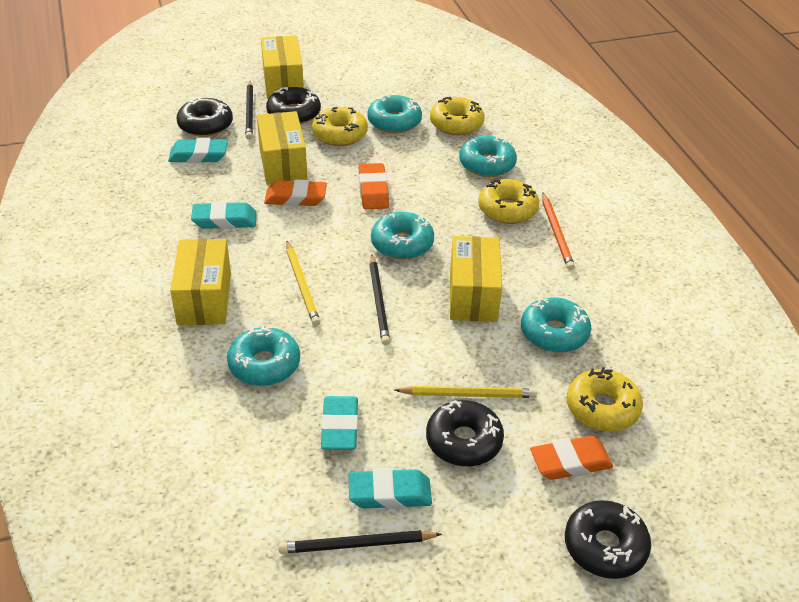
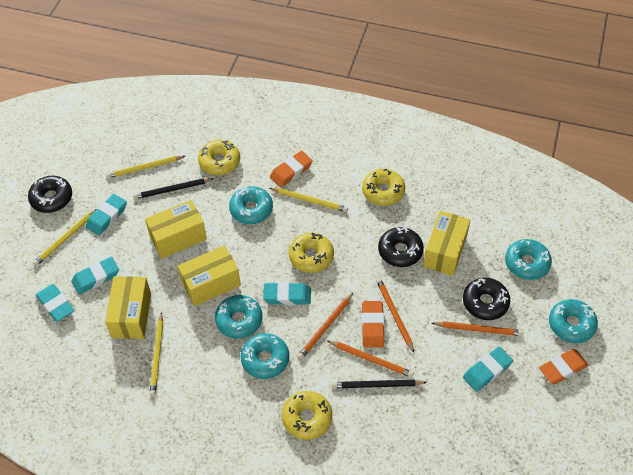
black donut: [177,98,233,137] [266,87,321,124] [426,400,504,466] [565,500,651,579] = 4 -> [28,176,72,213] [378,227,424,267] [463,278,510,320] = 3
black pencil: [245,81,253,140] [278,530,442,554] [369,255,390,345] = 3 -> [133,178,214,199] [332,380,427,388] = 2
orange pencil: [542,193,575,270] = 1 -> [298,293,353,359] [327,340,414,378] [376,278,414,353] [432,321,523,336] = 4
turquoise eraser: [168,138,228,163] [191,201,257,229] [321,396,358,450] [348,468,432,509] = 4 -> [36,284,74,322] [71,257,119,295] [86,194,127,235] [263,282,311,305] [463,347,513,392] = 5
yellow pencil: [286,241,320,326] [395,386,537,398] = 2 -> [33,209,97,266] [106,156,185,178] [150,312,163,396] [270,188,348,212] = 4

